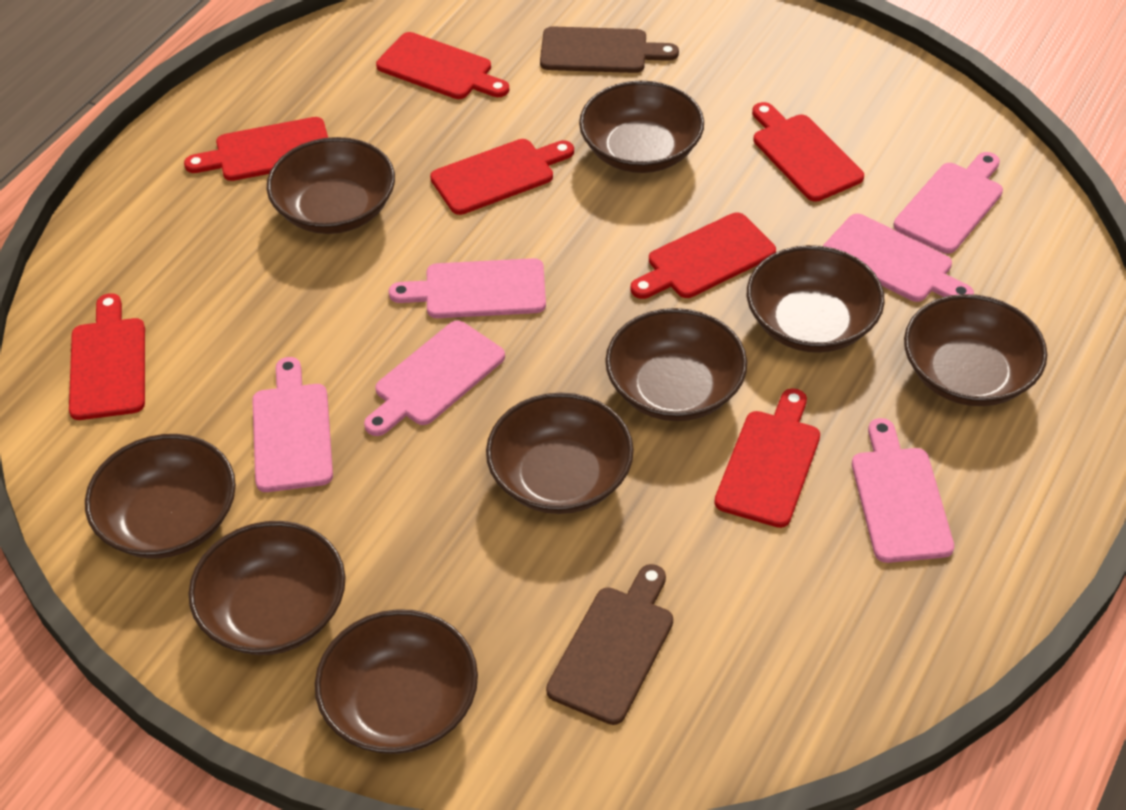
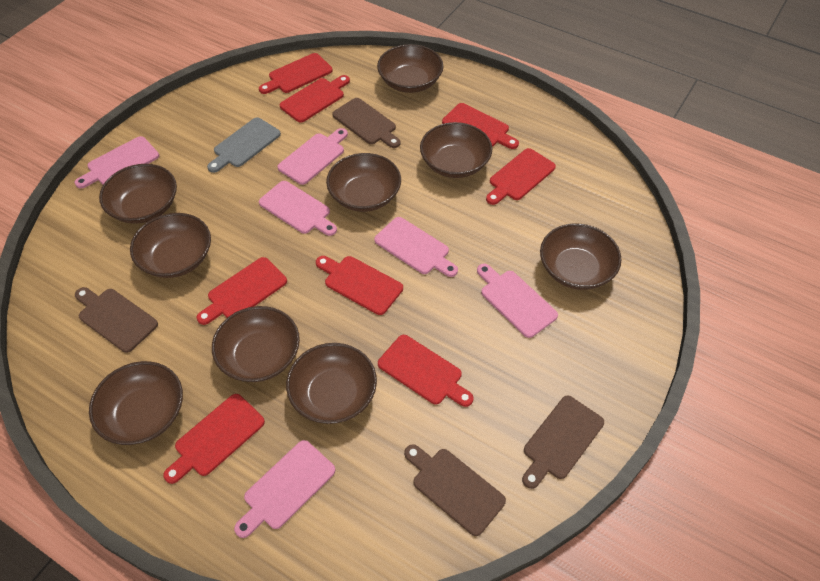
brown cutting board: [540,26,679,73] [546,564,673,725] = 2 -> [75,287,158,353] [332,98,401,148] [404,444,506,536] [522,396,604,489] = 4
grey cutting board: none = 0 -> [207,117,281,173] = 1
red cutting board: [69,293,145,420] [184,117,328,181] [376,32,509,99] [430,139,574,215] [631,213,776,299] [714,388,820,528] [752,102,864,202] = 7 -> [163,394,265,484] [197,257,287,325] [259,53,333,94] [279,75,350,123] [316,256,403,315] [378,335,473,407] [442,103,519,149] [486,148,556,205] = 8

